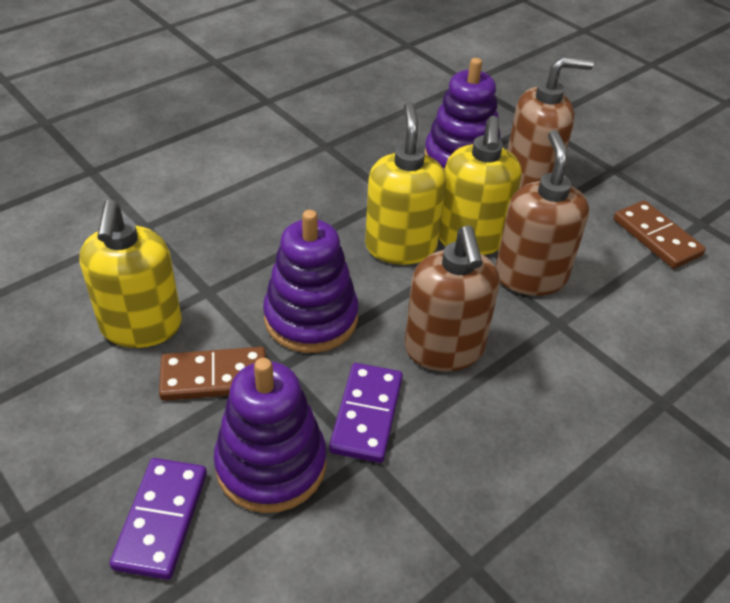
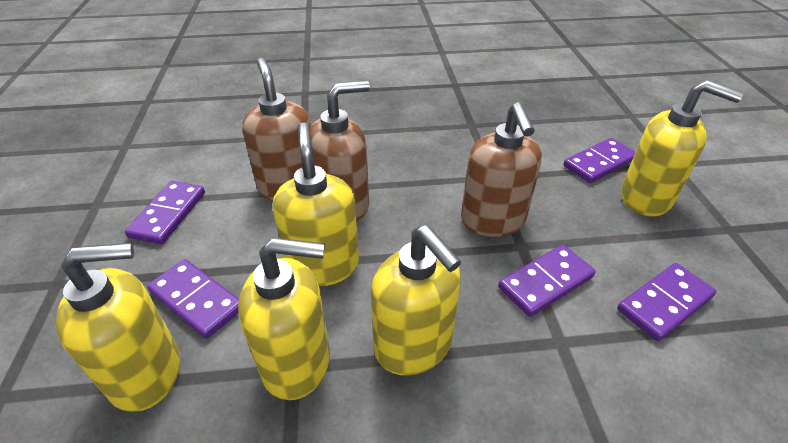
brown domino: [159,347,266,401] [614,200,706,269] = 2 -> none = 0
purple domino: [110,458,207,580] [329,363,403,463] = 2 -> [125,181,205,244] [147,259,239,339] [498,245,596,317] [563,138,636,183] [617,263,716,341] = 5
purple stacking toy: [214,358,326,513] [263,210,358,353] [425,58,500,171] = 3 -> none = 0
yellow soap dispenser: [79,200,182,348] [365,102,446,265] [439,116,522,255] = 3 -> [56,243,180,412] [238,238,330,400] [273,122,359,286] [371,225,461,376] [621,80,744,216] = 5

